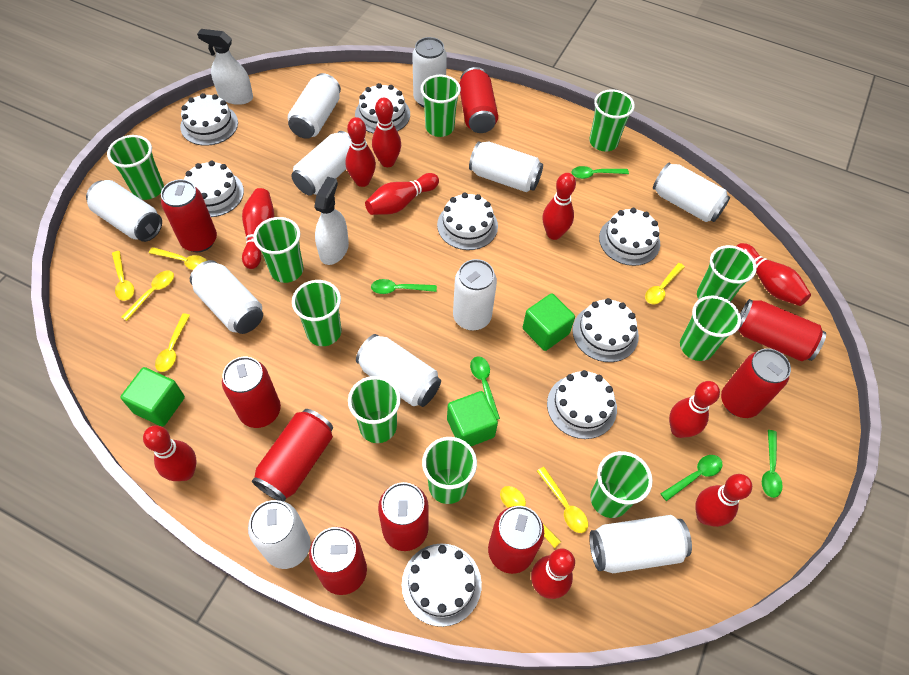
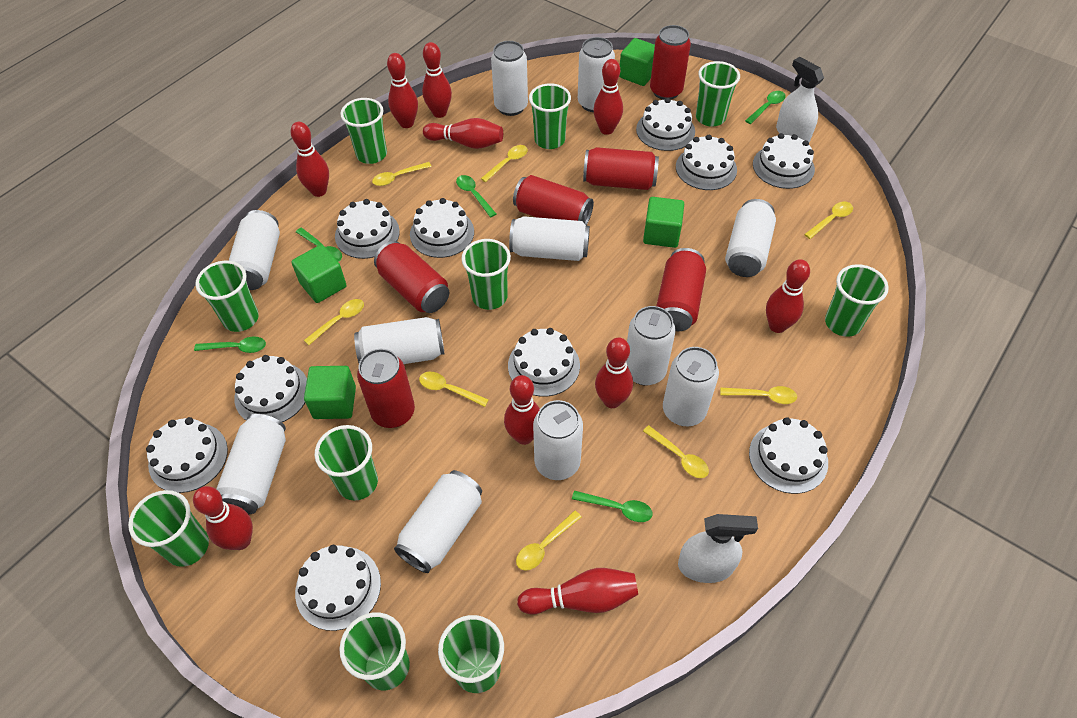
green cube: [120,367,185,427] [447,391,498,446] [523,293,575,351] = 3 -> [291,244,346,303] [304,366,356,419] [619,38,655,86] [643,197,684,248] = 4
red can: [161,179,217,252] [222,357,281,428] [252,409,333,502] [309,527,367,595] [378,482,429,551] [459,67,498,133] [488,506,544,574] [721,348,791,418] [738,299,826,361] = 9 -> [357,349,415,428] [374,241,449,313] [513,175,594,225] [583,147,659,190] [650,25,691,100] [656,248,706,331] = 6
white cake: [180,93,238,146] [184,161,244,217] [355,83,410,134] [402,543,482,627] [437,193,498,250] [547,370,617,439] [572,298,639,362] [599,208,660,266] = 8 -> [146,417,228,493] [234,355,307,422] [295,545,381,631] [335,199,400,259] [410,198,474,258] [508,328,580,397] [636,98,695,151] [676,135,737,190] [749,417,828,494] [753,133,815,189] = 10
yellow spoon: [112,251,134,301] [122,271,174,321] [149,247,207,270] [155,313,190,372] [500,486,561,548] [537,467,588,533] [645,263,685,305] = 7 -> [304,299,364,345] [372,162,432,186] [419,372,489,407] [481,145,528,182] [516,510,582,571] [643,425,709,478] [720,386,797,404] [804,202,853,239] = 8

